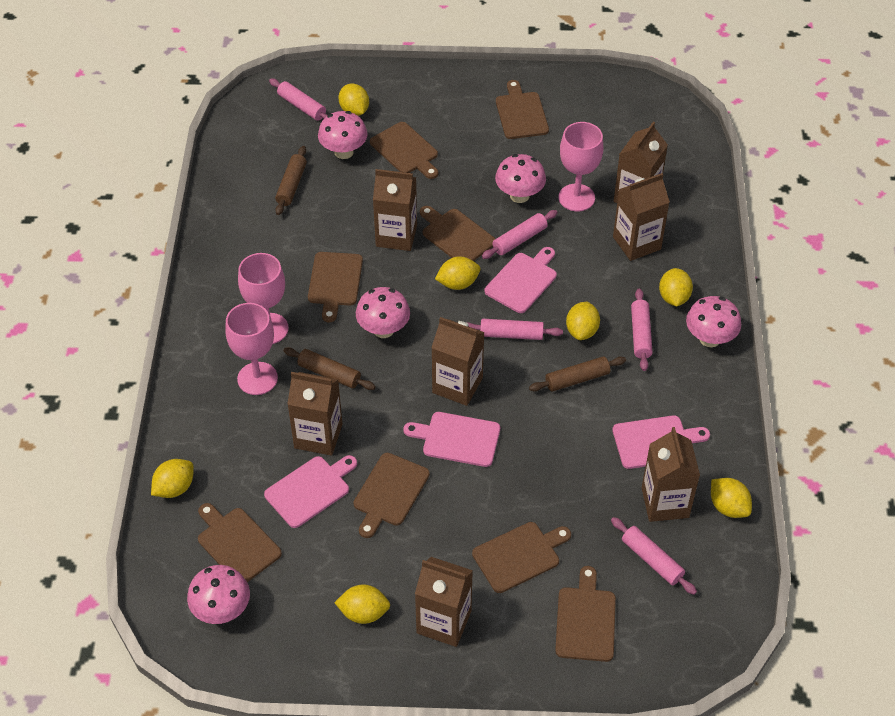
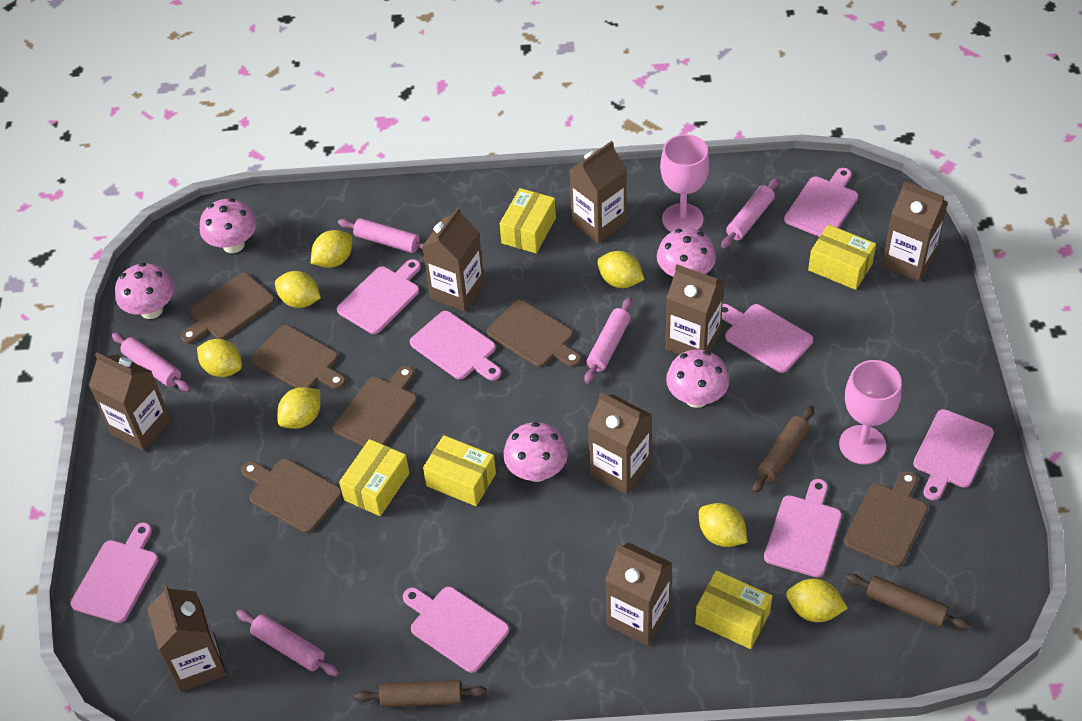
brown carton: [287,372,342,456] [373,169,417,251] [415,557,473,647] [431,317,485,406] [613,173,670,261] [614,122,668,203] [642,427,700,522] = 7 -> [89,352,171,451] [147,584,227,692] [422,207,485,312] [569,141,627,243] [588,392,652,495] [605,542,672,645] [665,264,725,355] [882,181,948,282] = 8
brown cutting board: [198,503,282,582] [308,252,363,322] [353,453,430,538] [370,122,438,179] [420,206,495,261] [472,522,571,593] [496,80,549,139] [555,566,616,662] = 8 -> [181,273,275,344] [241,458,342,533] [251,325,346,390] [333,366,417,447] [487,300,581,367] [844,471,928,567] = 6
pink cutting board: [264,455,357,528] [404,412,500,467] [485,247,557,313] [612,415,710,469] = 4 -> [71,523,159,623] [337,259,421,334] [403,587,509,673] [410,311,501,381] [722,304,813,373] [764,479,842,578] [784,168,858,237] [913,409,994,501] = 8
pink goblet: [225,303,278,395] [238,253,289,344] [559,122,604,211] = 3 -> [660,134,710,232] [839,360,902,465] = 2
yellow box: none = 0 -> [339,439,409,516] [423,435,496,506] [500,188,556,253] [695,570,772,649] [808,224,876,290] = 5

